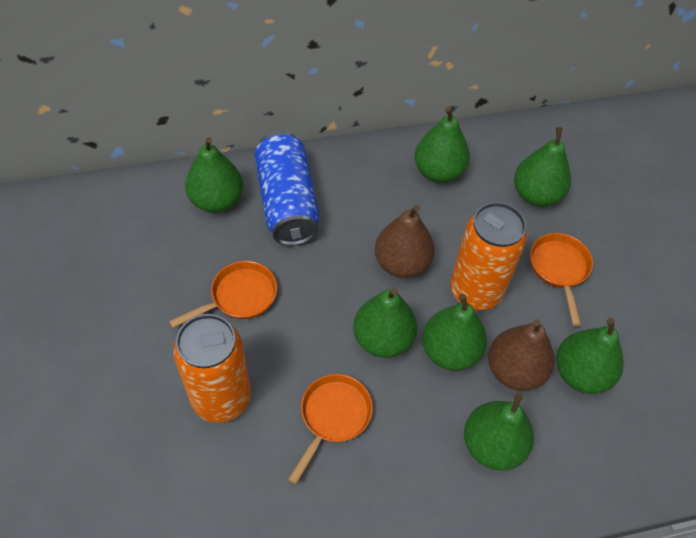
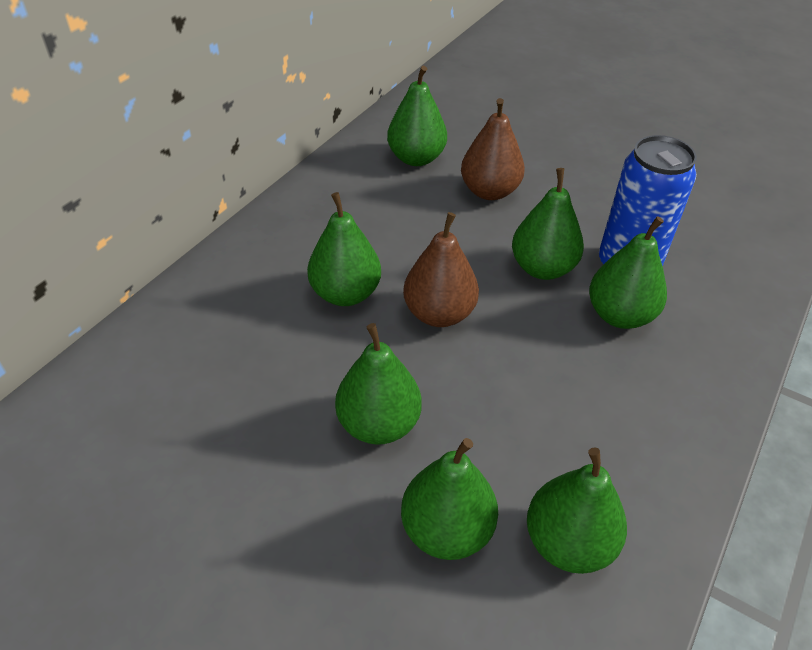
orange can: [173,314,251,423] [450,202,527,310] = 2 -> none = 0
orange pan: [169,261,277,328] [288,374,373,484] [530,233,593,326] = 3 -> none = 0

